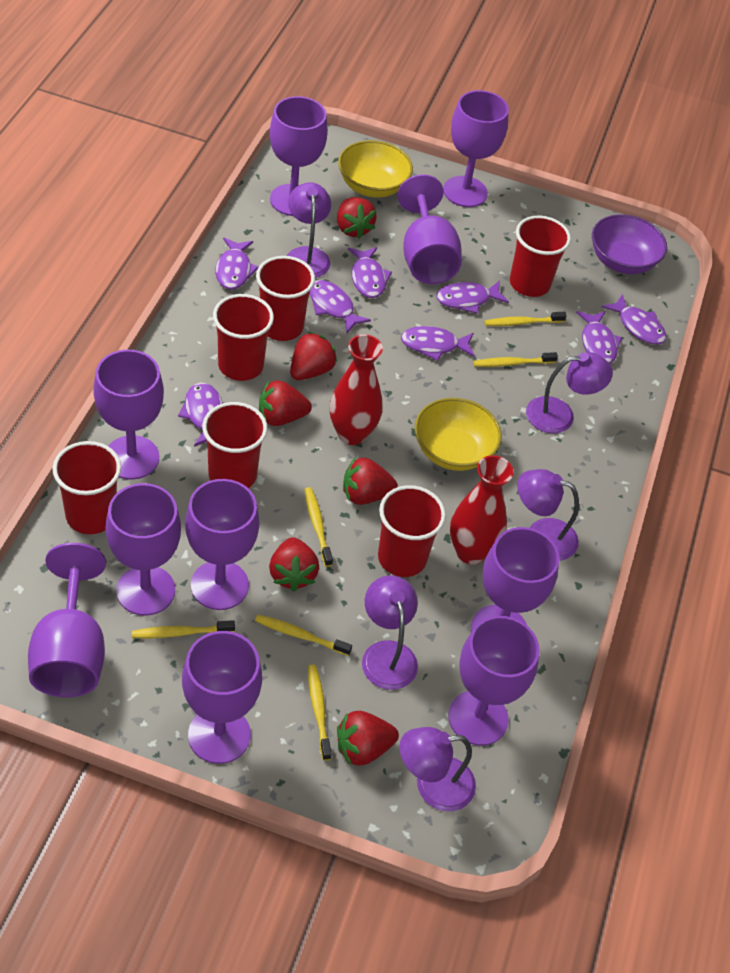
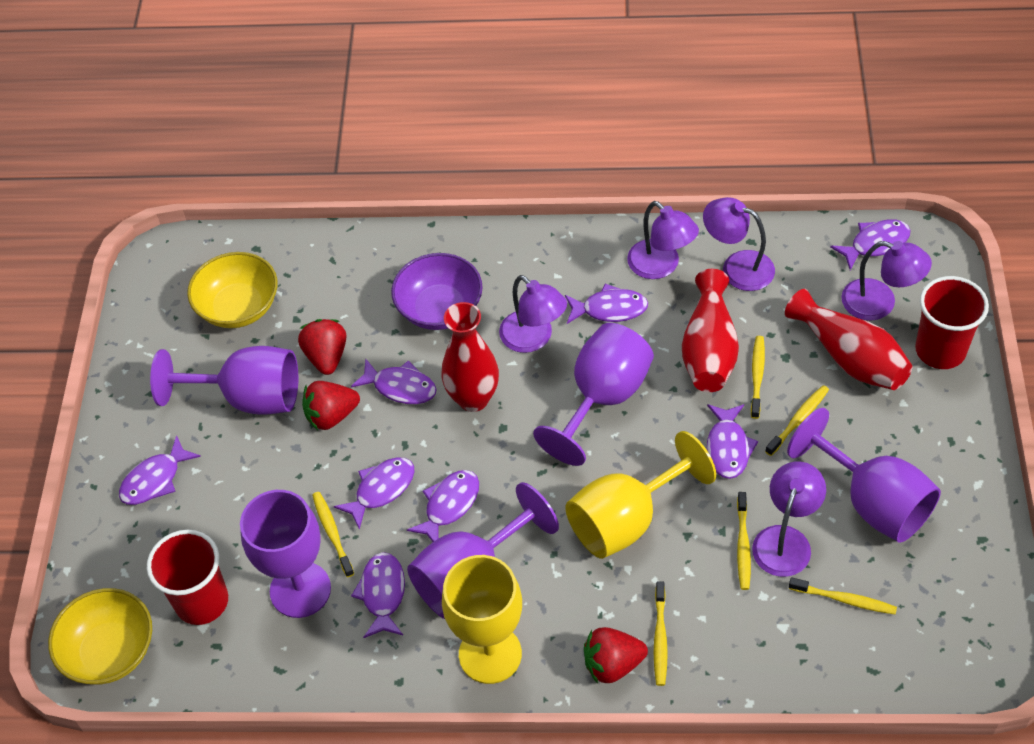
purple goblet: [28,543,106,697] [93,350,164,480] [106,483,181,616] [182,631,262,764] [185,479,259,610] [270,96,328,216] [398,174,462,284] [443,90,509,207] [448,616,540,746] [471,527,559,632] = 10 -> [150,346,298,415] [240,490,331,618] [407,482,559,619] [533,323,654,466] [787,408,941,543] = 5
red cup: [52,441,121,534] [202,402,268,488] [213,294,274,381] [256,256,315,341] [378,485,446,577] [510,216,571,297] = 6 -> [147,530,228,625] [915,276,989,369] = 2
red strawberry: [259,380,312,426] [269,537,319,592] [290,332,337,380] [337,197,377,239] [337,711,399,766] [343,457,398,505] = 6 -> [298,319,347,375] [302,381,360,430] [584,627,648,684] = 3
red vase: [330,334,383,445] [450,455,514,565] = 2 -> [441,302,499,412] [682,269,739,392] [785,289,912,390] = 3
yellow goblet: none = 0 -> [442,555,522,684] [565,431,716,559] = 2

